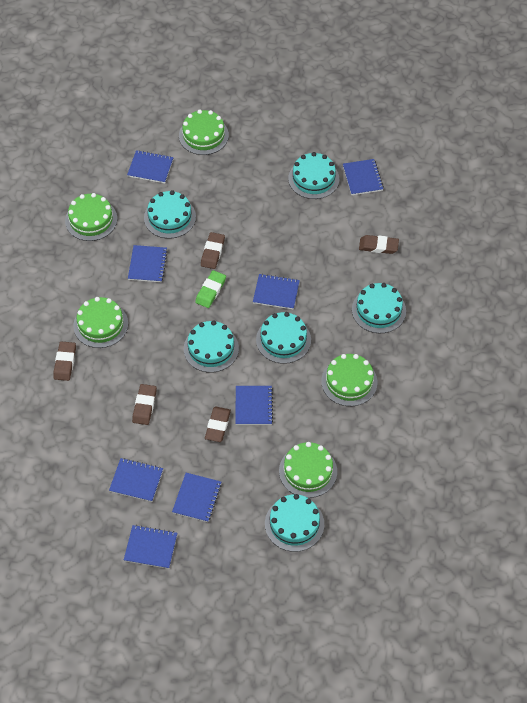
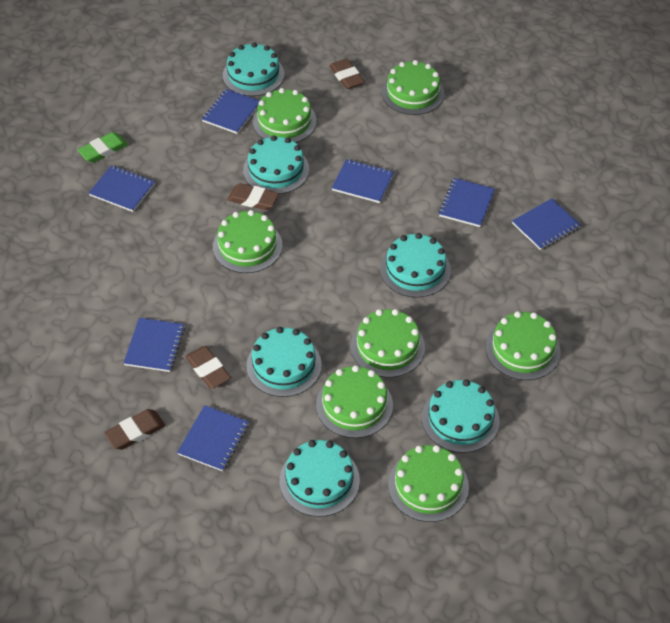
blue notebook: [109,458,163,502] [124,525,177,569] [127,150,174,183] [128,245,168,282] [172,473,222,522] [235,386,273,425] [253,274,300,309] [343,159,384,195] = 8 -> [89,165,155,212] [124,318,185,372] [177,405,249,471] [202,89,259,134] [332,159,394,203] [439,178,495,227] [512,198,581,250] = 7
brown eraser: [53,342,76,381] [132,384,157,425] [201,232,225,269] [205,407,231,442] [359,235,399,254] = 5 -> [104,409,166,450] [185,346,231,389] [227,183,279,210] [329,59,365,89] = 4
green cake: [65,193,117,241] [73,297,128,348] [179,110,229,155] [279,442,337,498] [321,354,377,406] = 5 -> [213,210,282,273] [253,88,317,143] [316,365,393,438] [351,309,425,378] [382,60,444,115] [388,445,469,522] [486,311,560,380] = 7

